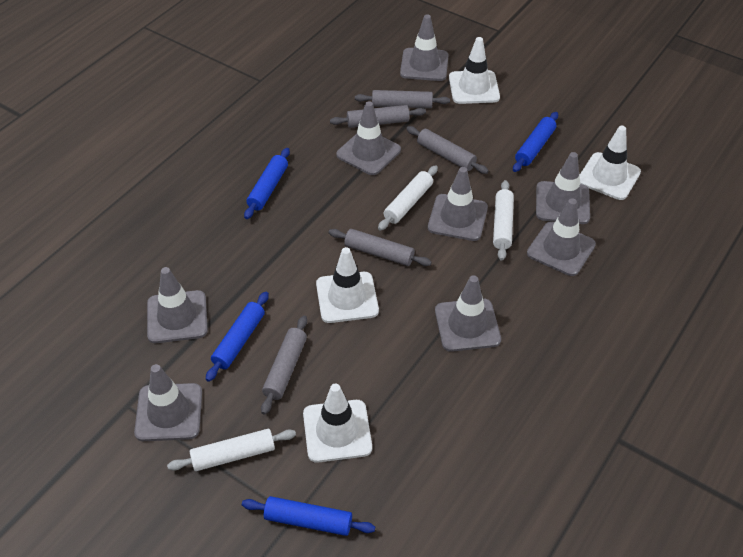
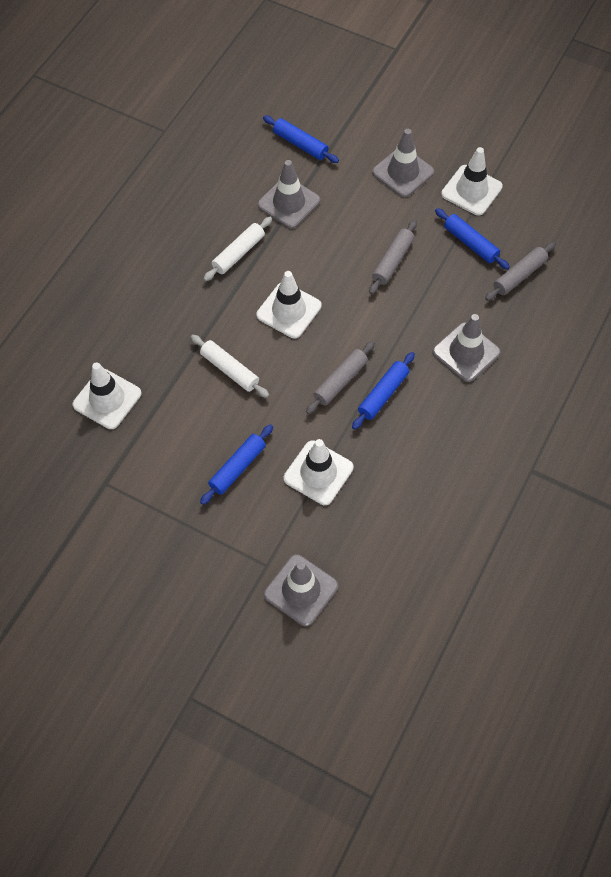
grey rolling pin: [261,315,307,415] [329,229,432,266] [330,105,426,128] [355,90,450,108] [406,126,489,174] = 5 -> [306,341,375,414] [369,220,417,294] [485,242,556,301] = 3
grey traffic cone: [134,364,202,441] [147,267,208,343] [336,101,401,175] [400,15,448,81] [428,167,488,241] [435,275,501,352] [527,198,596,276] [536,152,590,224] = 8 -> [258,160,320,228] [264,554,338,626] [372,129,434,197] [433,314,501,382] = 4
white rolling pin: [167,429,296,471] [378,165,438,231] [493,180,514,261] = 3 -> [191,335,269,398] [204,217,272,281] = 2

